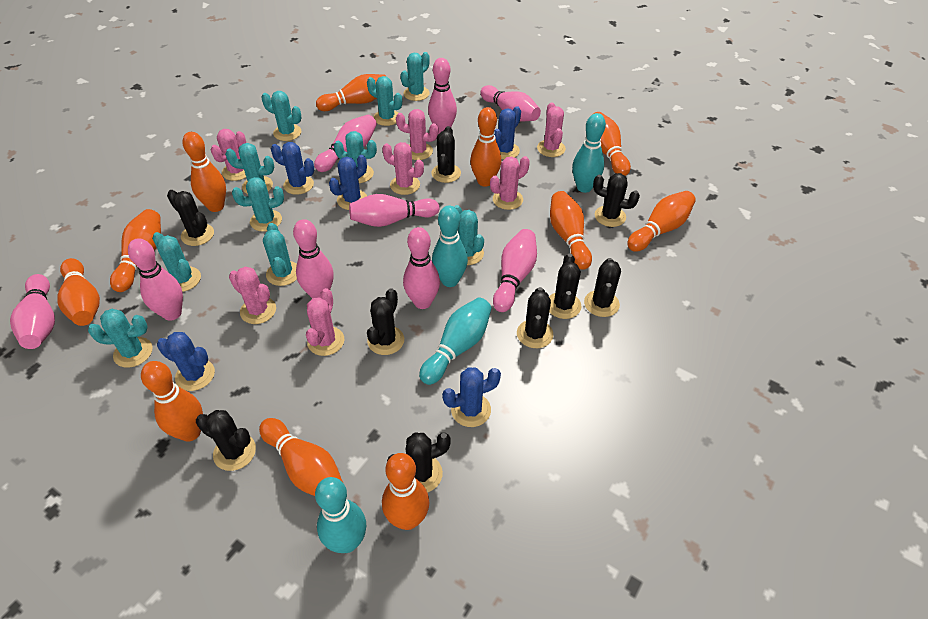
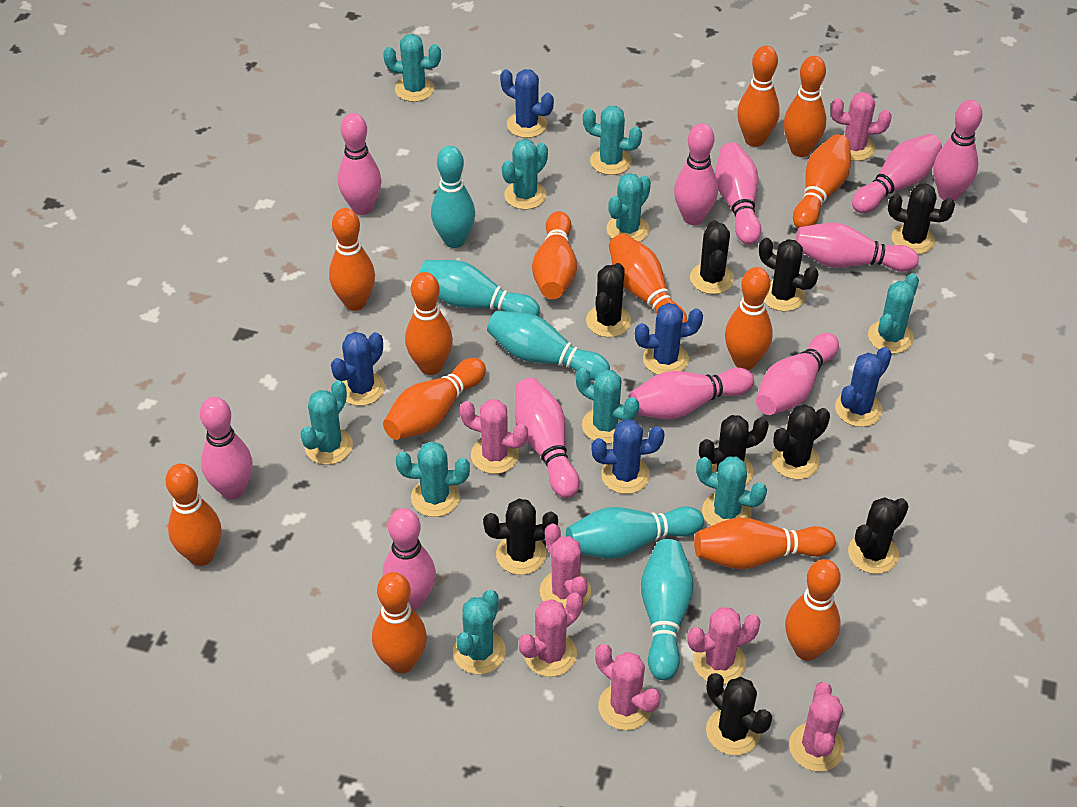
orange bowling pin: [57,258,100,326] [110,209,161,292] [141,361,203,442] [183,132,226,212] [259,418,343,496] [316,74,386,111] [382,453,429,530] [470,107,501,187] [550,191,592,270] [593,112,631,176] [627,191,696,252] = 11 -> [165,464,221,566] [329,208,375,311] [372,572,427,673] [383,358,486,440] [405,272,453,375] [532,211,577,299] [609,233,688,323] [694,517,836,569] [725,267,773,370] [737,46,780,147] [784,56,826,157] [785,559,841,661] [793,134,851,229] = 13
pink bowling pin: [10,274,55,349] [128,238,183,321] [293,219,334,299] [314,115,377,172] [349,194,440,227] [403,227,440,309] [428,58,457,134] [480,85,541,121] [493,229,537,312] = 9 -> [200,397,253,500] [338,113,381,215] [383,508,436,610] [515,378,579,498] [629,368,754,419] [674,123,718,225] [715,142,761,245] [756,333,839,415] [795,223,919,272] [852,134,942,213] [934,100,983,201] = 11
turquoise bowling pin: [315,477,366,553] [419,297,492,385] [432,206,468,287] [572,113,606,193] = 4 -> [419,260,540,316] [431,146,475,248] [487,311,610,381] [566,507,704,559] [641,539,694,680] = 5

